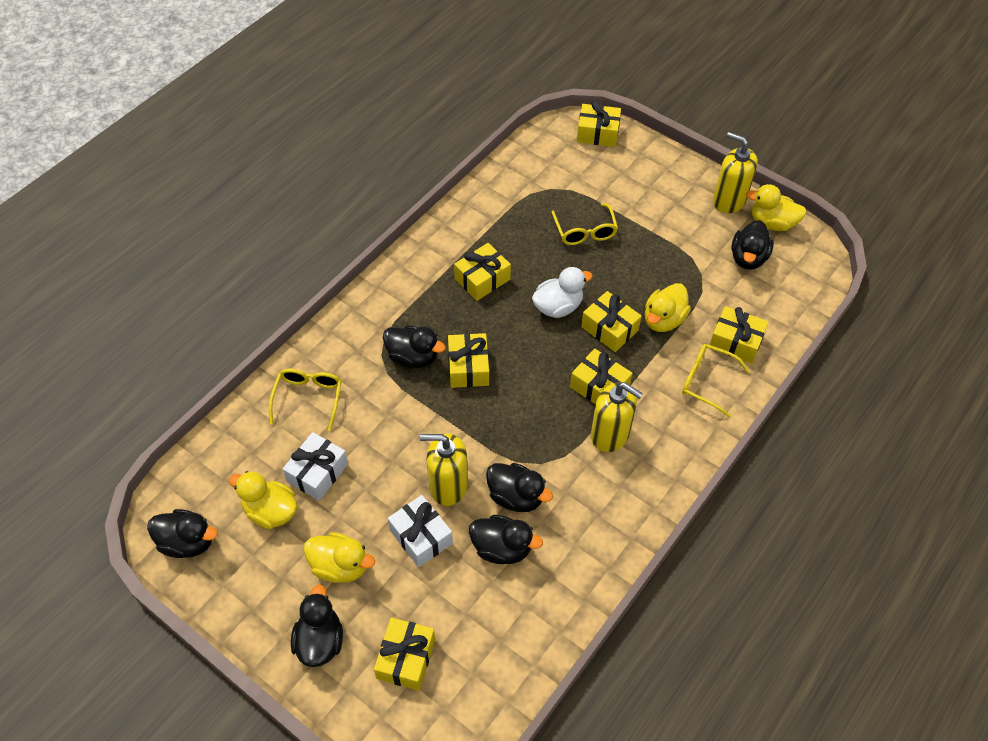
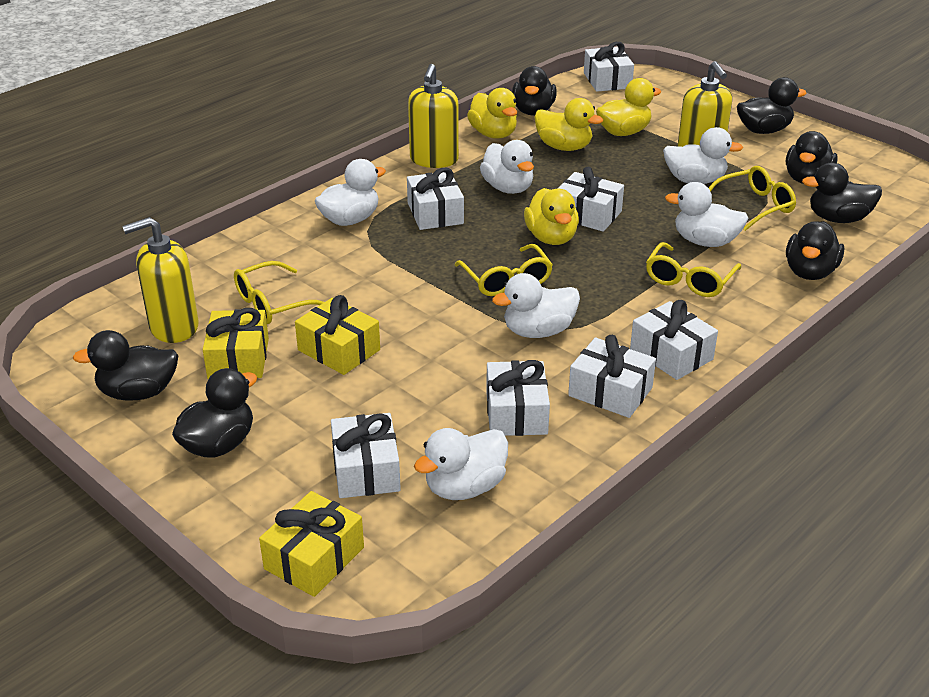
black duck: [147,509,218,558] [291,584,343,667] [383,326,446,368] [469,515,543,564] [486,463,553,512] [732,220,774,270] = 6 -> [72,330,178,401] [172,368,257,458] [512,66,557,115] [737,77,807,134] [786,131,838,184] [786,221,844,280] [802,163,882,223] = 7
white duck: [532,267,593,318] = 1 -> [315,159,386,226] [414,428,508,500] [480,140,534,194] [492,273,580,338] [663,127,743,184] [665,182,749,247] = 6
white gift: [283,432,348,501] [388,495,453,567] = 2 -> [331,413,401,498] [407,168,464,230] [486,360,550,436] [558,167,624,232] [568,335,656,418] [584,42,634,92] [630,300,718,380] = 7
yellow gift: [374,618,435,690] [448,333,489,388] [454,243,511,301] [570,349,633,404] [577,100,621,147] [581,291,642,352] [710,306,769,364] = 7 -> [203,308,269,379] [259,491,364,597] [295,295,380,375] = 3
yellow glasses: [269,369,342,431] [552,203,618,245] [682,344,750,418] = 3 -> [234,261,324,324] [455,244,553,296] [646,242,741,297] [709,166,796,231] = 4

